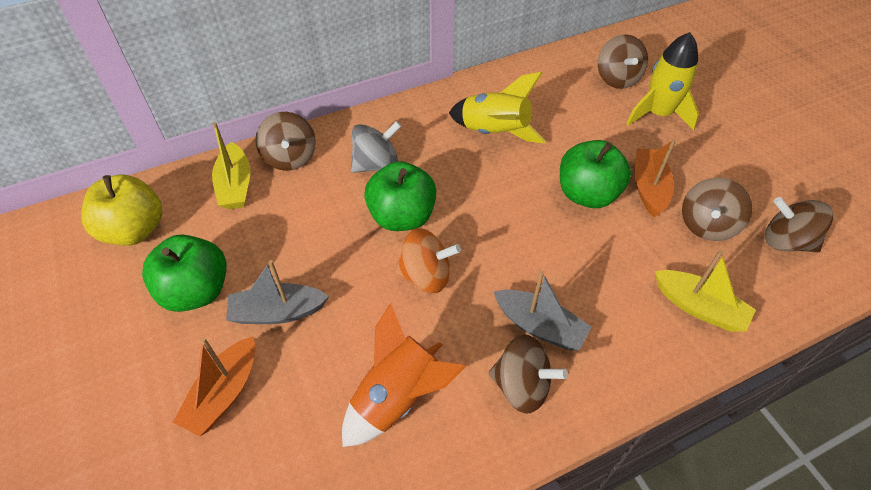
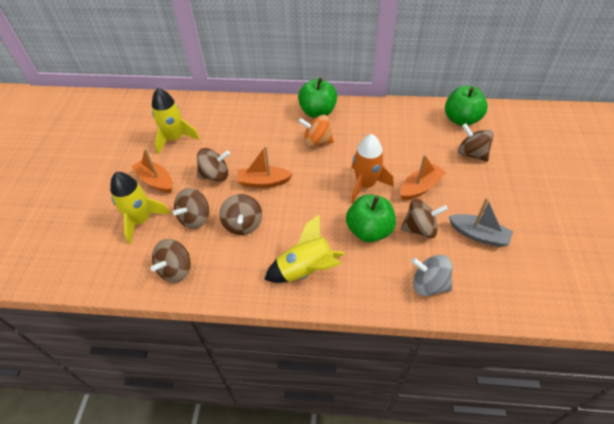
brown spinning top: [255,112,316,171] [489,335,568,414] [598,34,648,89] [682,177,752,241] [765,197,833,253] = 5 -> [151,239,191,283] [173,188,209,229] [197,148,230,182] [219,194,262,235] [401,199,448,238] [458,123,494,162] = 6
grey boat: [226,260,329,324] [494,271,591,350] = 2 -> [449,198,513,247] = 1
orange boat: [173,336,255,436] [635,139,676,217] = 2 -> [131,149,173,193] [237,146,293,188] [400,155,446,200] = 3
yellow apple: [81,174,162,246] = 1 -> none = 0
yellow boat: [212,122,251,209] [655,250,756,332] = 2 -> none = 0
yellow rocket: [449,72,546,144] [626,32,699,130] = 2 -> [110,172,170,244] [152,88,200,154] [264,214,345,283] = 3

